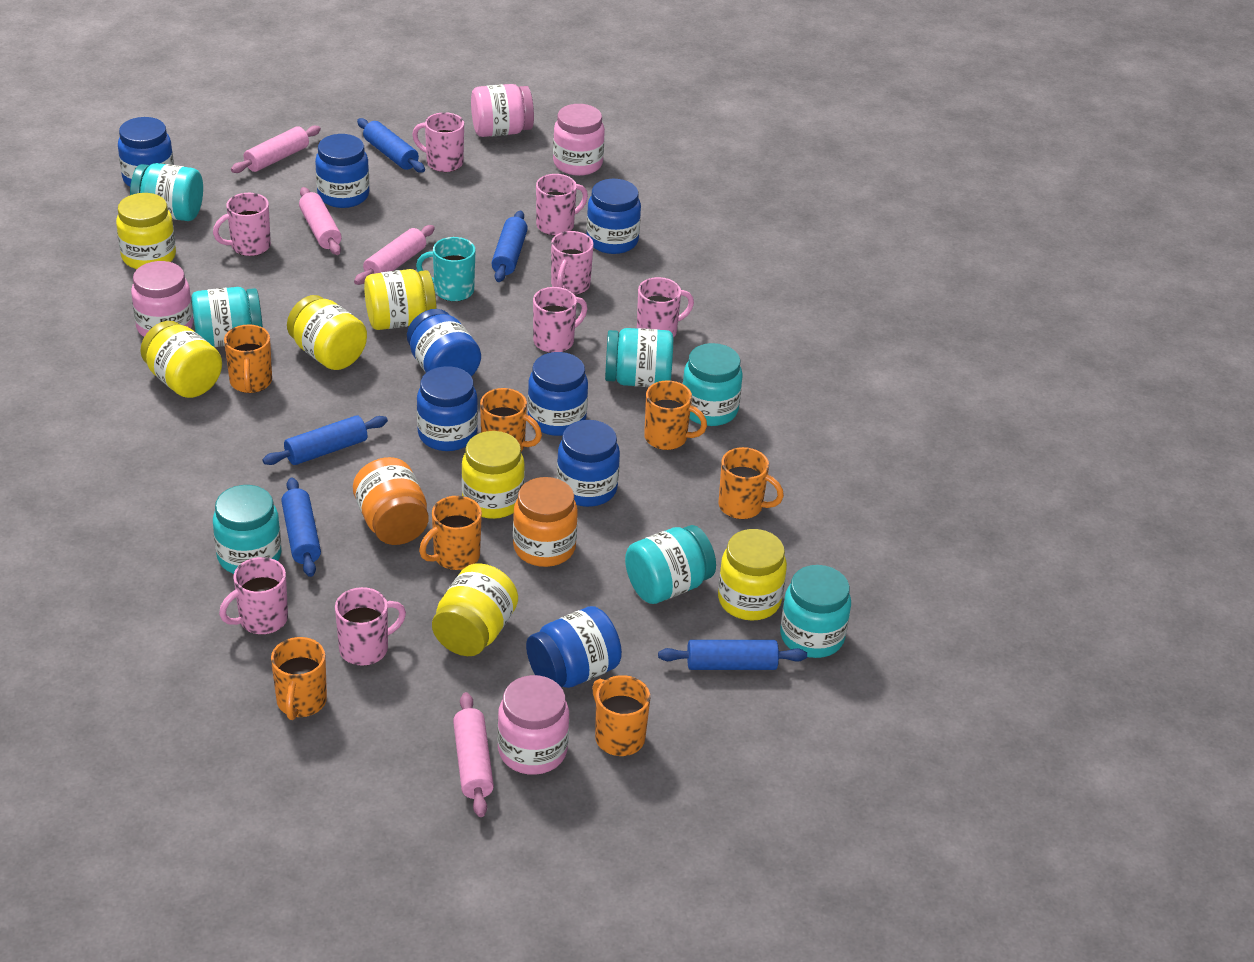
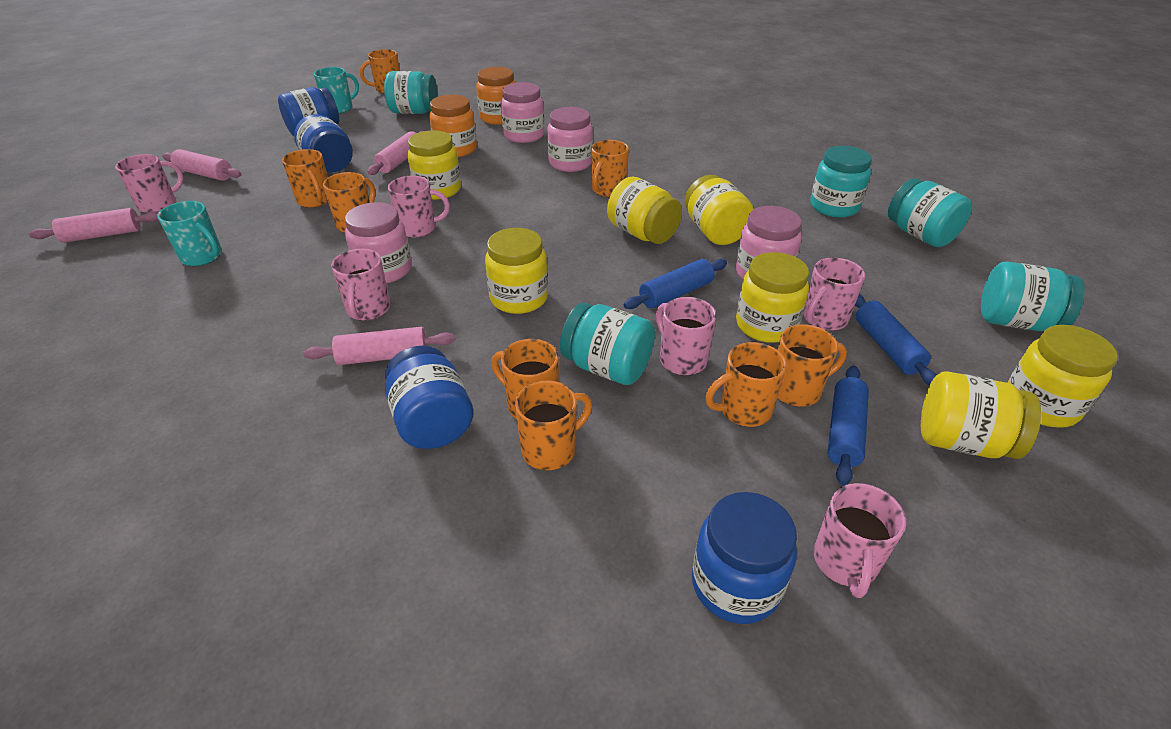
blue jar: [118,117,174,187] [315,134,369,208] [407,309,481,377] [417,366,478,451] [526,606,622,688] [528,352,588,436] [557,420,620,507] [586,179,641,254] = 8 -> [278,87,339,136] [294,114,353,172] [385,346,473,449] [692,492,797,624] = 4
blue rolling pin: [262,415,388,465] [281,477,321,577] [357,118,425,173] [491,211,528,282] [658,640,807,670] = 5 -> [624,259,727,309] [827,365,869,486] [855,294,937,386] = 3
orange mug: [224,324,272,393] [271,637,327,720] [419,496,482,570] [480,388,542,451] [592,675,650,756] [644,380,707,450] [718,447,784,519] = 7 -> [282,149,328,208] [323,172,375,233] [360,49,400,94] [491,339,559,419] [515,381,592,470] [591,140,629,197] [705,342,787,427] [778,324,847,407] = 8
pink mug: [213,193,271,256] [219,557,288,634] [335,587,406,666] [412,112,464,172] [533,287,587,353] [536,174,588,236] [551,231,593,295] [637,277,694,338] = 8 -> [115,154,184,213] [331,249,391,321] [388,176,450,238] [656,297,717,375] [803,258,865,331] [814,483,906,598] = 6
turquoise jar: [130,163,203,221] [191,287,263,347] [213,485,281,574] [605,328,673,387] [625,525,716,604] [683,343,743,426] [780,565,851,658] = 7 -> [384,71,438,114] [560,303,655,385] [810,146,872,218] [888,178,972,247] [981,261,1085,331] = 5
turquoise mug: [416,237,476,301] = 1 -> [157,201,222,266] [314,67,359,114] = 2

